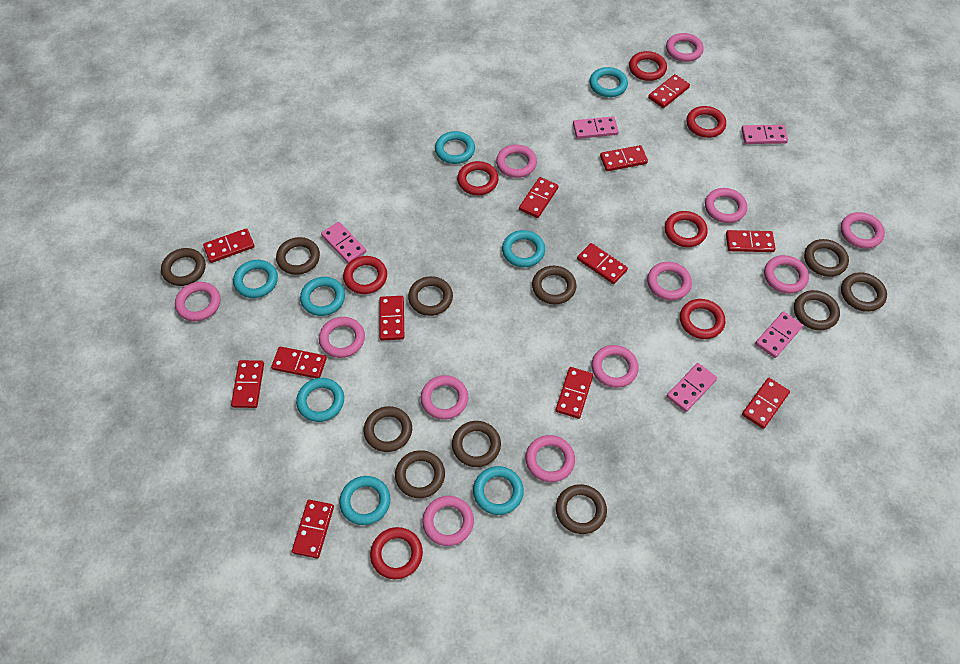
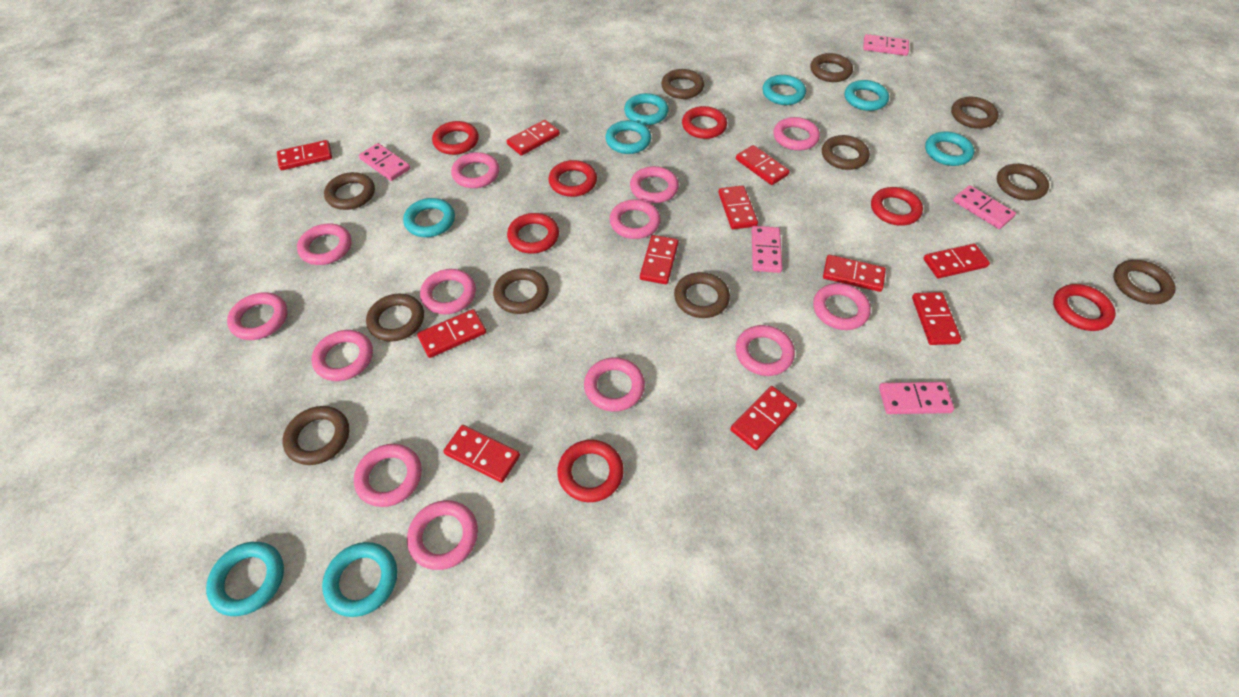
pink ring: [175,282,220,321] [319,317,365,358] [421,375,468,420] [422,496,474,546] [496,144,537,178] [525,435,575,482] [592,345,639,388] [647,262,692,300] [666,33,704,62] [705,188,747,223] [764,255,809,294] [840,212,885,249] = 12 -> [227,292,288,340] [297,224,352,265] [311,330,373,381] [354,444,422,507] [407,500,478,570] [420,269,476,314] [451,152,500,188] [584,357,645,412] [610,199,661,239] [630,166,679,203] [735,325,795,376] [774,117,820,151] [813,283,871,330] = 13
red domino: [203,228,255,263] [231,360,264,408] [271,347,327,378] [292,500,334,558] [379,296,404,340] [519,177,559,218] [556,367,593,419] [577,243,628,284] [600,145,648,171] [648,74,690,108] [726,230,775,252] [742,378,790,429] = 12 -> [277,140,332,170] [417,309,486,358] [443,425,520,483] [507,120,560,156] [640,235,679,284] [718,186,758,229] [730,386,797,450] [736,145,790,185] [823,255,886,292] [912,292,962,345] [923,244,990,278] = 11

